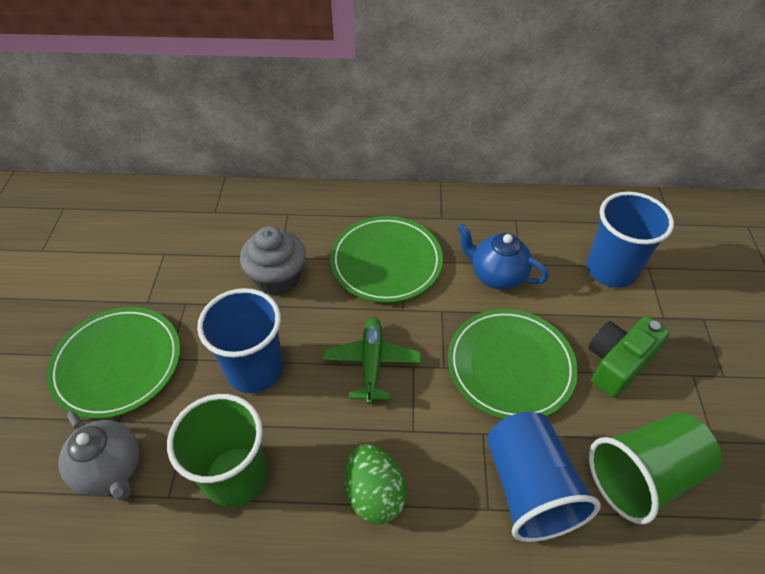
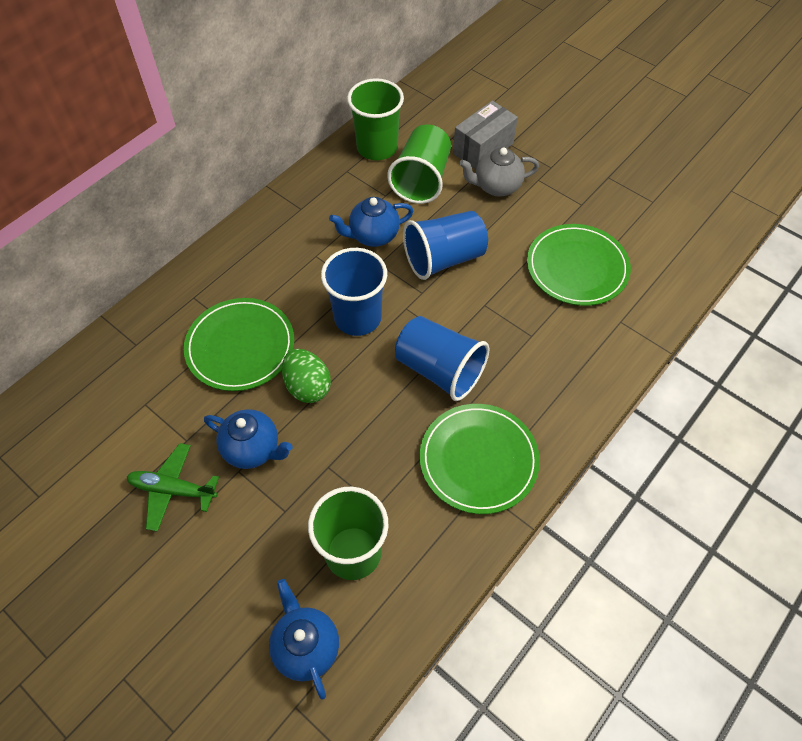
blue teapot: [457,224,548,290] = 1 -> [204,409,293,469] [269,579,339,700] [329,197,413,247] = 3
green camera: [588,316,670,398] = 1 -> none = 0
green cup: [167,394,268,507] [589,412,722,524] = 2 -> [308,487,388,580] [347,78,404,160] [387,124,451,204] = 3
grey box: none = 0 -> [453,101,518,170] = 1
grey cupcake: [240,226,306,296] = 1 -> none = 0

